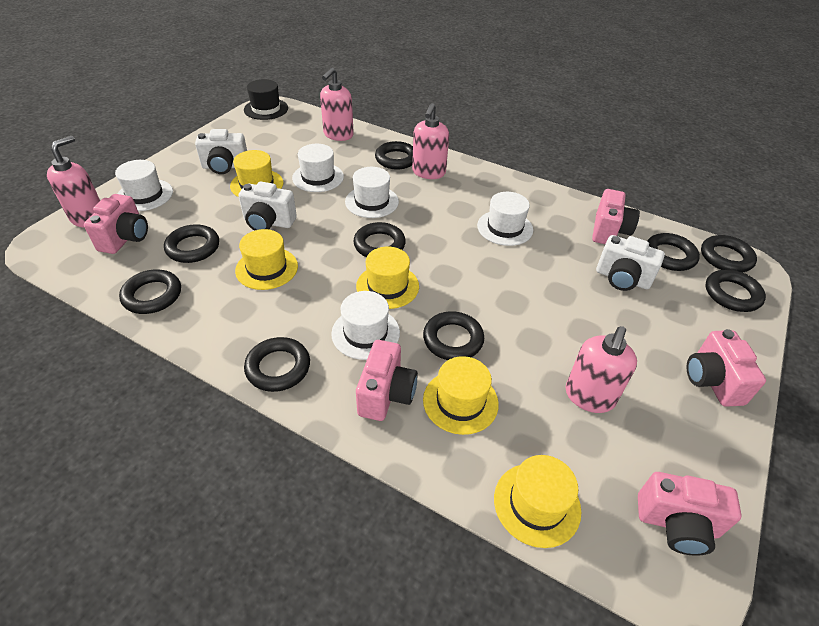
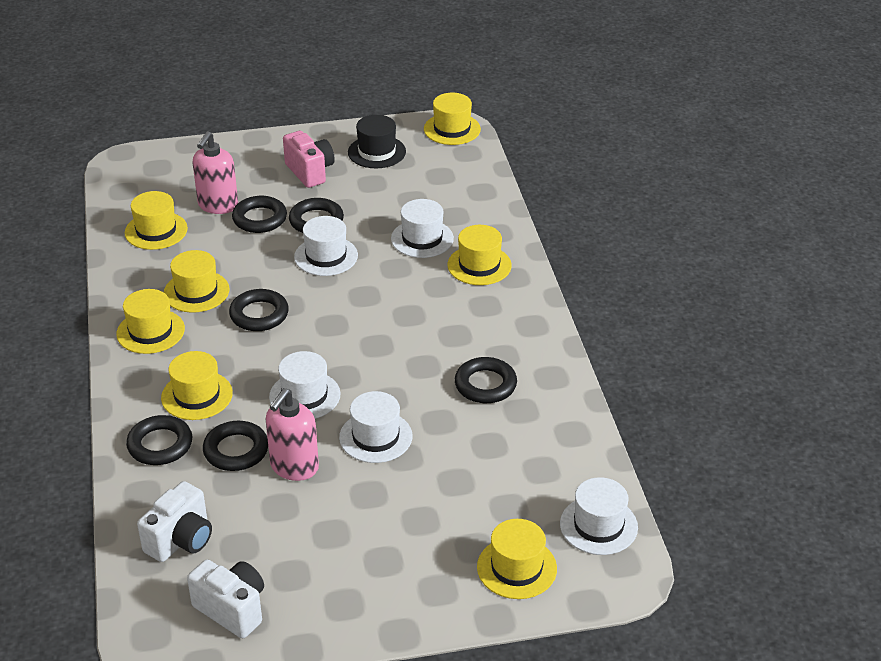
black ring: [119,269,181,314] [164,224,219,263] [244,337,310,392] [353,222,406,257] [375,141,413,169] [423,311,484,360] [647,233,700,271] [701,235,757,272] [705,269,766,312] = 9 -> [126,415,192,465] [203,421,268,471] [229,289,289,331] [232,196,287,233] [289,198,344,233] [455,357,517,403] = 6
pink camera: [84,194,148,254] [356,340,418,421] [592,189,640,244] [638,472,741,556] [686,329,766,407] = 5 -> [283,131,335,188] = 1
pink soap dispenser: [47,136,100,228] [320,68,354,141] [412,103,449,179] [565,326,637,413] = 4 -> [193,131,238,214] [266,388,319,481] = 2
white camera: [195,129,247,174] [238,182,297,230] [596,235,665,291] = 3 -> [137,481,212,562] [187,559,264,638] = 2
yellow hat: [230,150,283,197] [235,229,298,290] [356,247,419,309] [423,356,499,435] [494,455,581,548] = 5 -> [116,289,185,354] [125,191,188,250] [161,351,233,420] [164,250,230,313] [424,93,481,145] [447,225,512,285] [477,519,557,599] = 7

